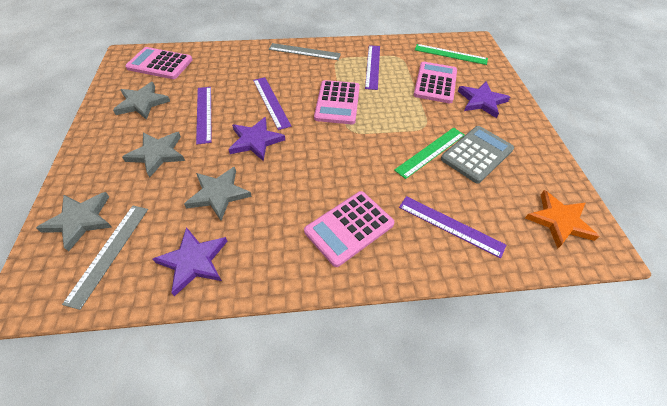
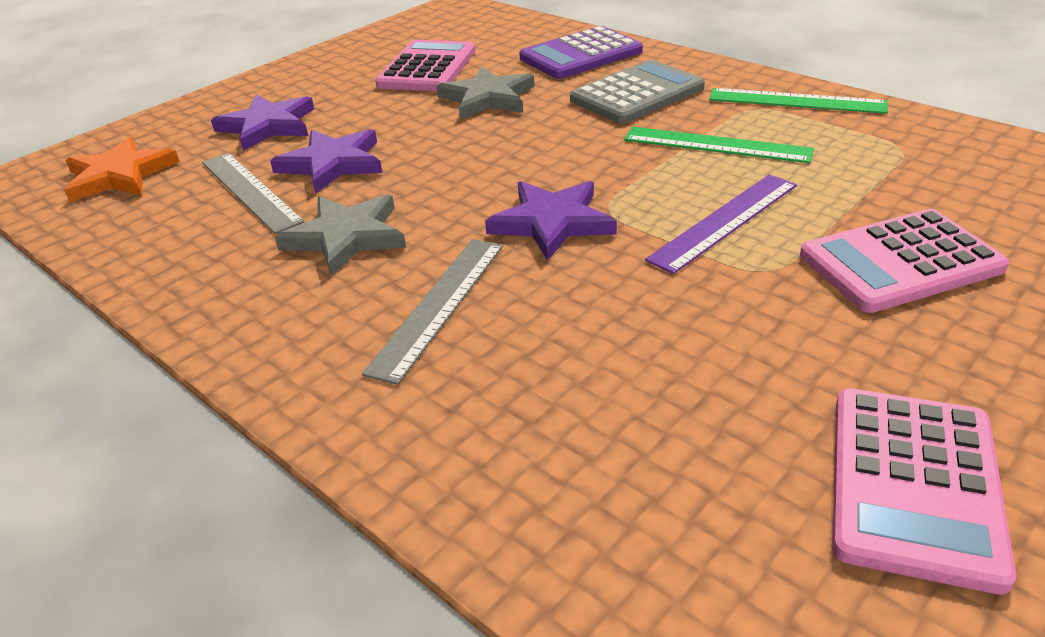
grey star: [36,192,112,252] [113,82,170,120] [122,132,185,177] [184,167,252,221] = 4 -> [275,194,406,276] [436,66,535,119] = 2
pink calculator: [125,47,193,79] [304,191,394,267] [314,80,360,124] [414,62,457,103] = 4 -> [375,40,476,91] [800,209,1009,313] [832,388,1016,595] = 3
purple calculator: none = 0 -> [519,26,643,79] = 1
purple ruler: [196,87,211,145] [253,77,291,130] [365,45,380,90] [399,196,506,258] = 4 -> [645,175,797,274] = 1

